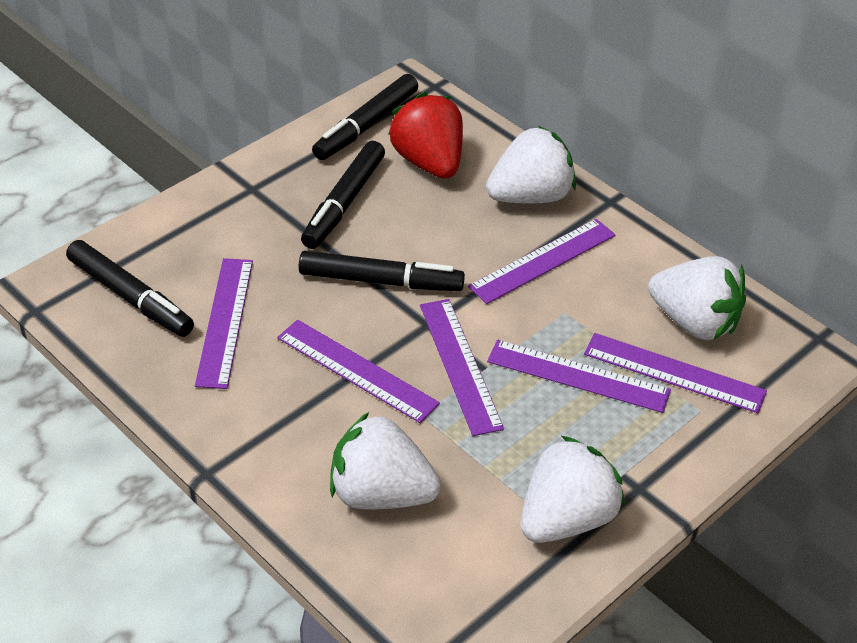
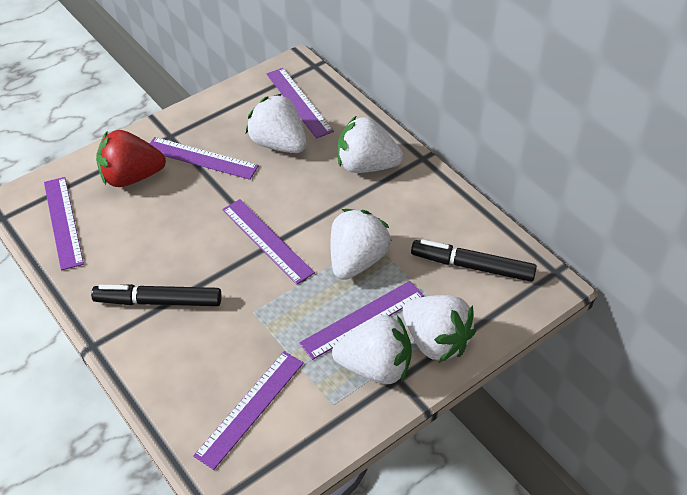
black marker: [66,240,194,337] [299,251,465,291] [301,141,385,249] [312,74,418,160] = 4 -> [91,284,221,306] [411,239,537,282] = 2
white strawberry: [330,412,441,509] [486,126,576,204] [521,436,625,543] [648,256,746,340] = 4 -> [246,93,307,153] [331,209,392,280] [332,315,412,384] [338,115,403,173] [403,295,476,363] = 5

